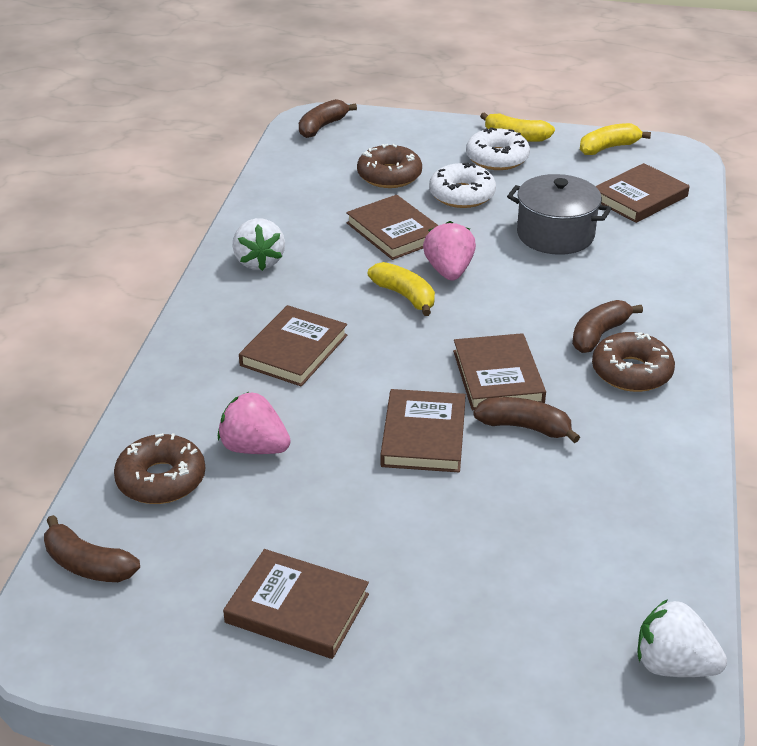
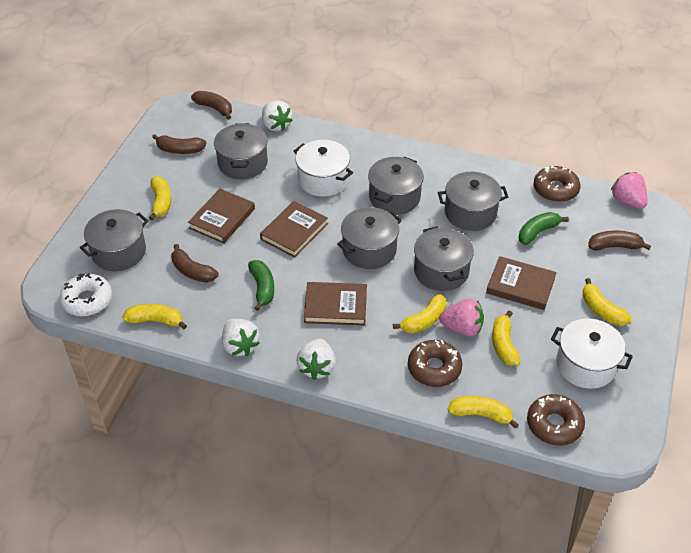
brown book: [223,549,369,659] [239,305,347,386] [346,195,439,260] [380,389,466,472] [453,333,546,410] [595,163,690,223] = 6 -> [188,189,255,243] [260,201,328,258] [304,282,367,325] [486,256,557,310] = 4
green banana: none = 0 -> [248,260,274,311] [519,212,569,245] = 2
grey pot: [507,174,612,255] = 1 -> [80,209,148,271] [214,123,268,179] [337,207,402,269] [368,157,424,215] [414,226,474,291] [438,172,508,231] = 6
white donut: [429,163,496,208] [466,127,530,170] = 2 -> [60,273,112,316] = 1
white pot: none = 0 -> [294,140,353,197] [551,319,633,389] = 2
white strawberry: [232,218,285,271] [638,599,727,677] = 2 -> [222,319,260,356] [262,100,293,131] [296,339,336,380] = 3
yellow banana: [368,262,435,316] [480,112,555,142] [580,123,651,155] = 3 -> [122,304,187,329] [149,176,171,221] [393,294,447,334] [447,396,519,429] [492,310,520,366] [582,278,632,326] = 6

